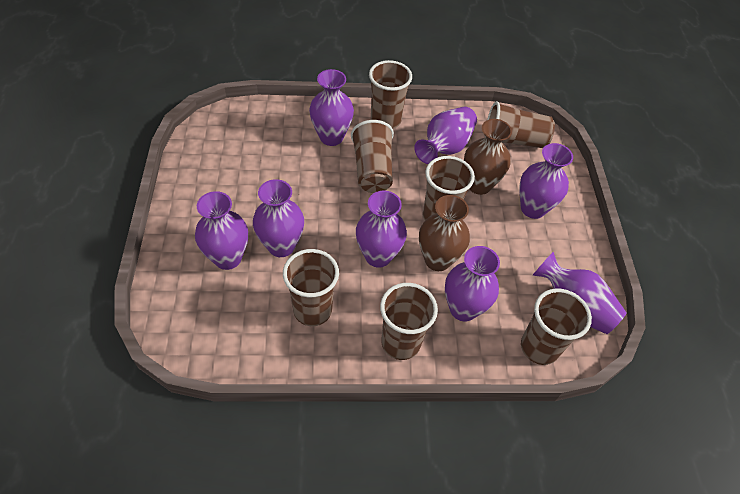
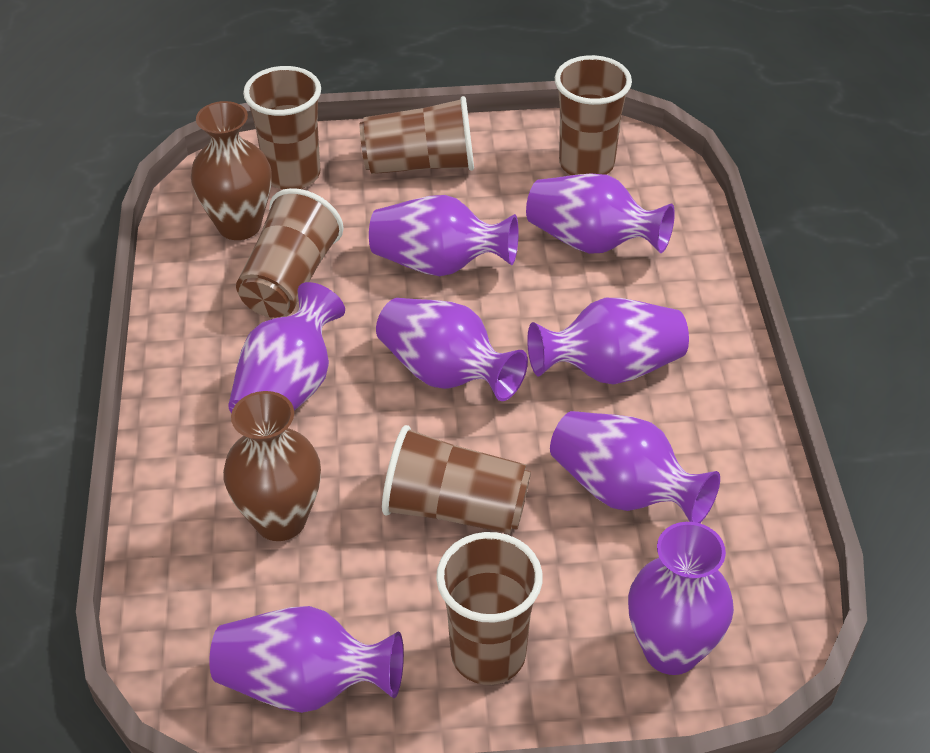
brown cup: [283,249,339,326] [351,120,394,193] [369,60,412,129] [380,283,438,360] [423,156,475,220] [485,101,555,148] [521,288,592,365] = 7 -> [236,188,343,318] [243,66,321,190] [360,96,474,174] [382,425,531,534] [436,532,543,685] [555,55,632,175] = 6

